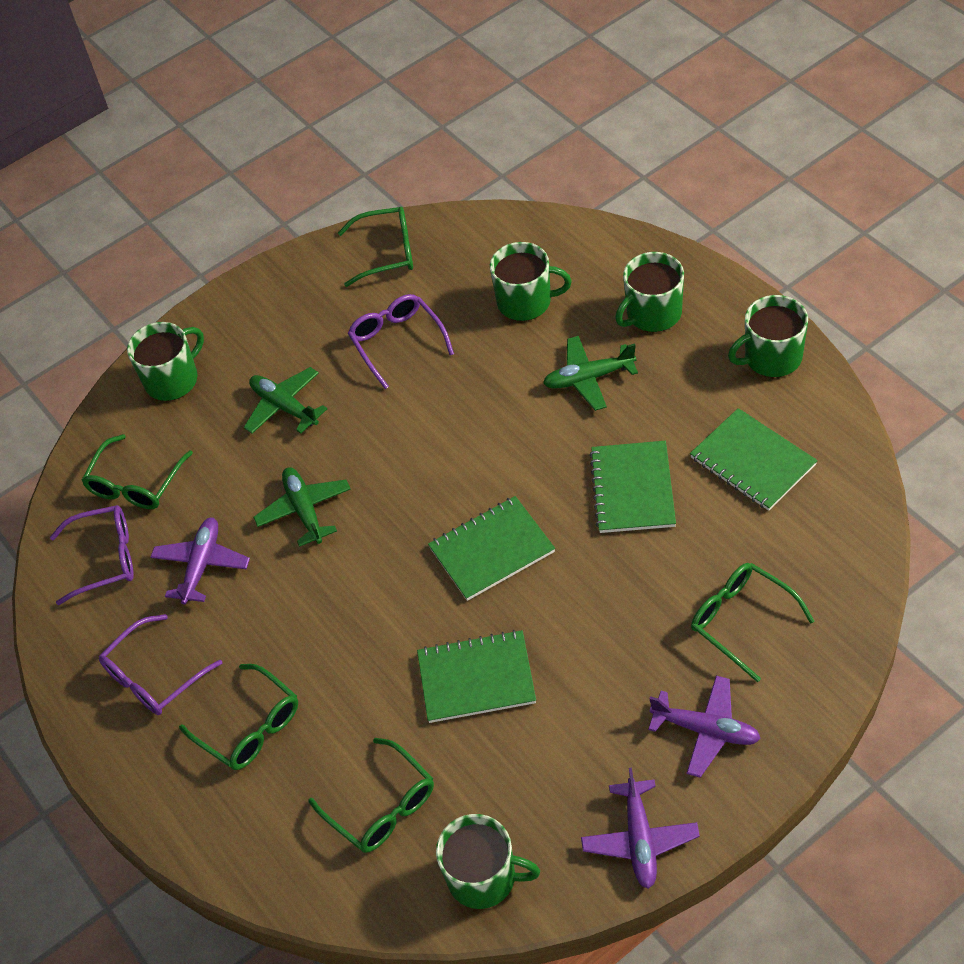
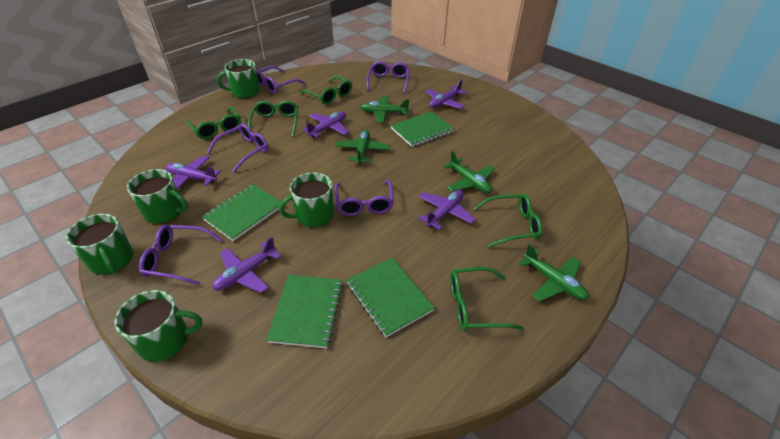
green plane: [244,367,327,434] [253,467,351,547] [543,336,638,411] = 3 -> [335,130,390,165] [361,96,410,123] [443,151,495,193] [519,244,589,301] = 4
purple glasses: [50,505,134,605] [99,614,222,715] [348,294,454,389] = 3 -> [139,225,222,285] [207,124,269,173] [256,66,305,93] [334,180,394,216] [366,61,409,94] = 5
purple plane: [150,518,250,605] [581,768,700,889] [648,676,761,778] = 3 -> [166,155,221,189] [213,237,281,293] [303,111,349,138] [418,190,476,230] [426,80,467,109] = 5

